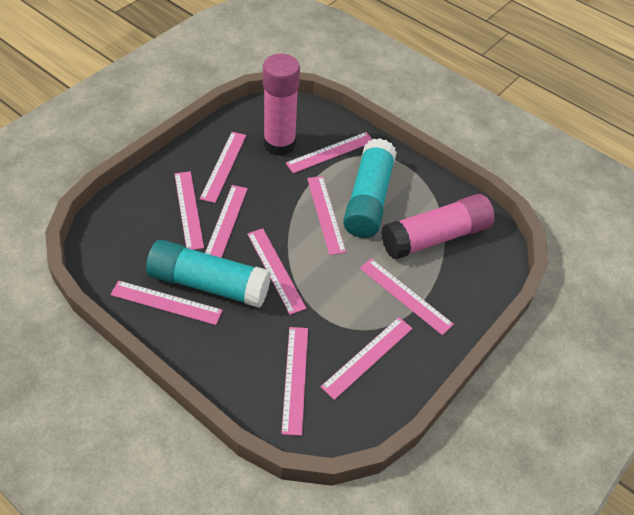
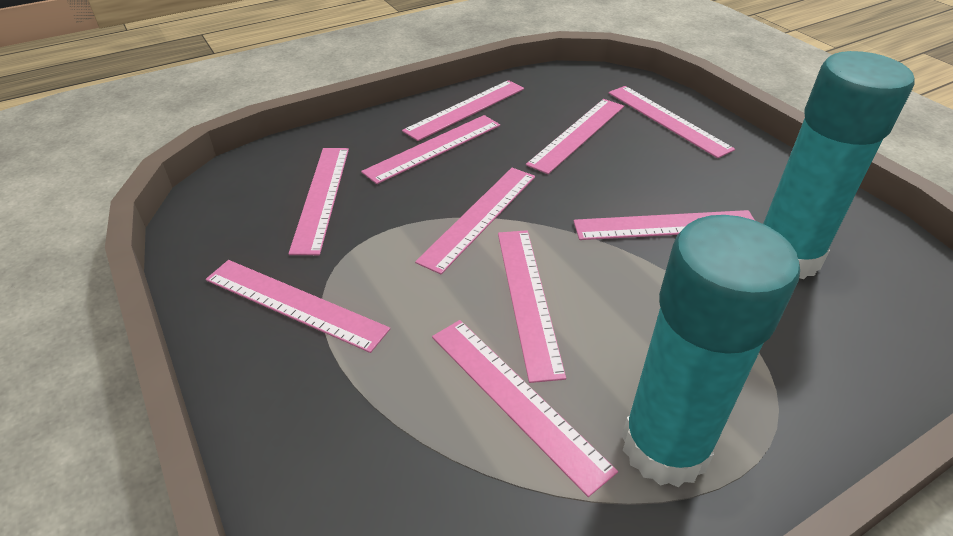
pink glue stick: [263,54,300,156] [381,194,495,259] = 2 -> none = 0

